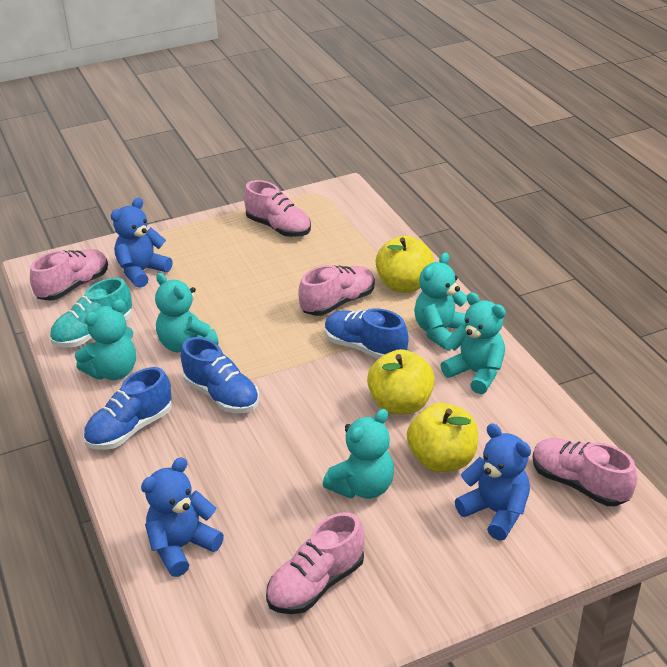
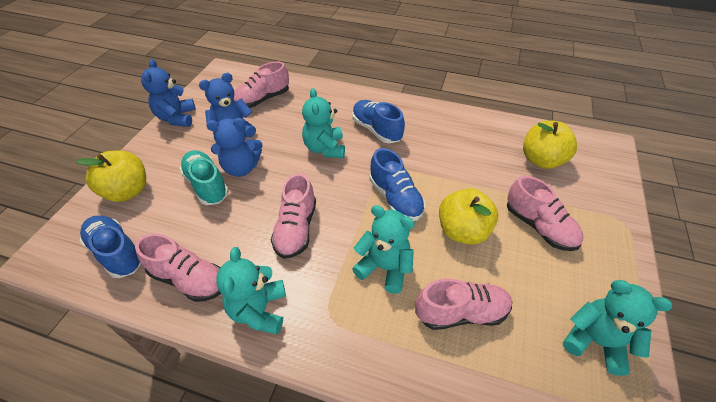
turquoise teddy bear: [75,299,136,380] [155,273,219,353] [323,409,394,499] [414,252,467,350] [441,292,506,394] = 5 -> [216,247,286,335] [302,88,345,158] [352,205,415,294] [563,280,672,376] = 4

